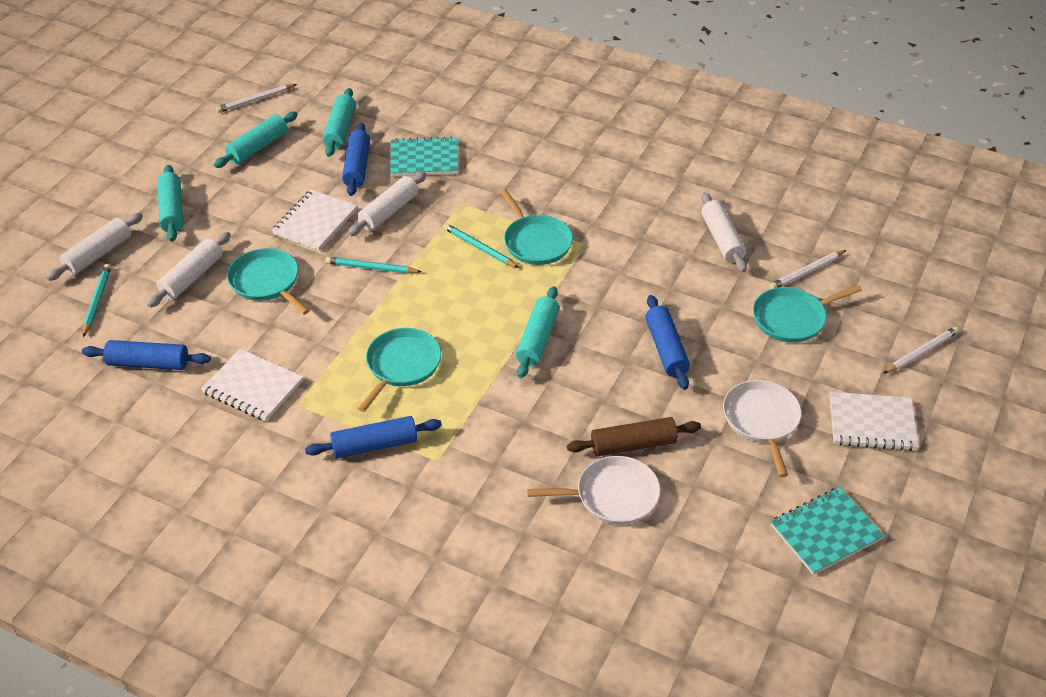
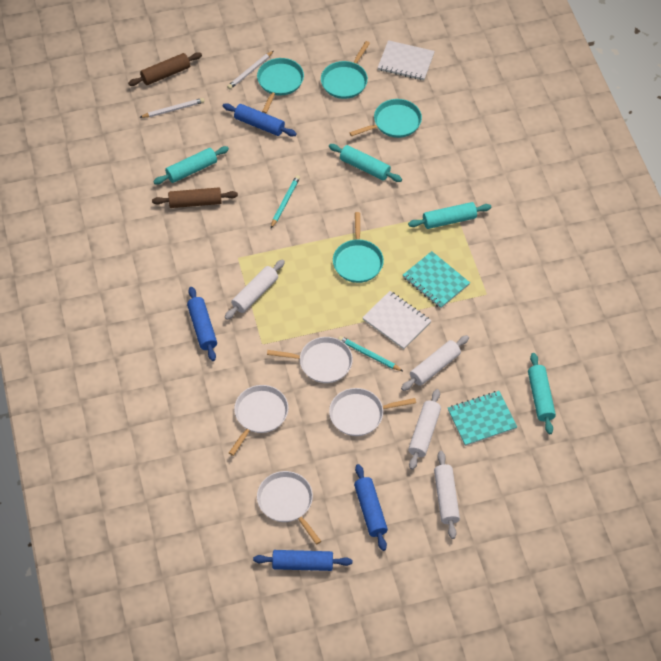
brown rolling pin: [567,417,701,456] = 1 -> [128,52,202,86] [152,187,238,208] = 2
turquoise pencil: [83,264,111,337] [325,257,422,274] [444,223,519,268] = 3 -> [271,175,300,228] [338,336,403,371] = 2
white notebook: [201,349,303,421] [272,190,357,250] [830,392,919,451] = 3 -> [362,291,431,349] [378,40,435,80] = 2
white pan: [527,456,661,525] [723,380,802,477] = 2 -> [229,385,289,456] [257,471,321,545] [267,337,353,383] [329,388,416,436] = 4
white pencil: [216,84,297,113] [769,250,846,289] [883,326,959,374] = 3 -> [139,98,205,118] [227,51,274,90] = 2

